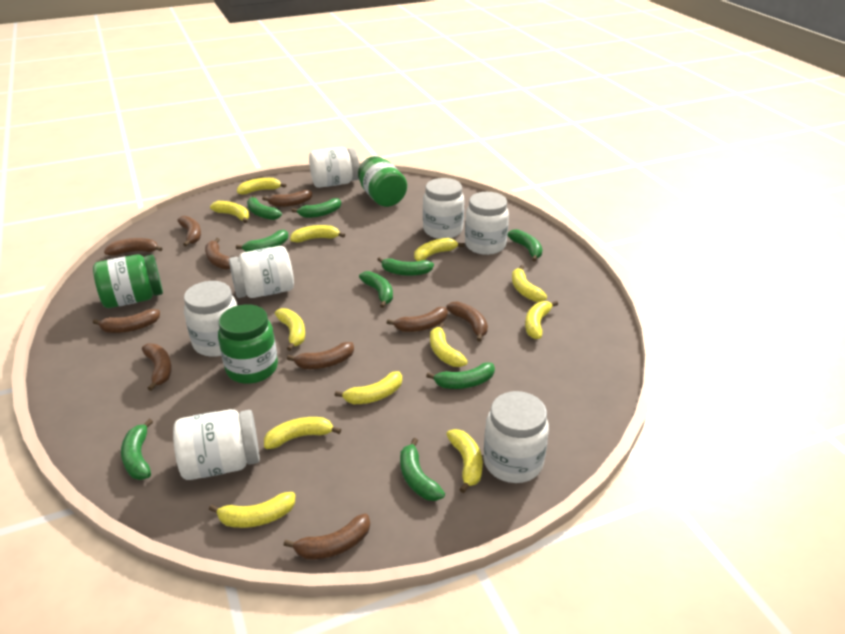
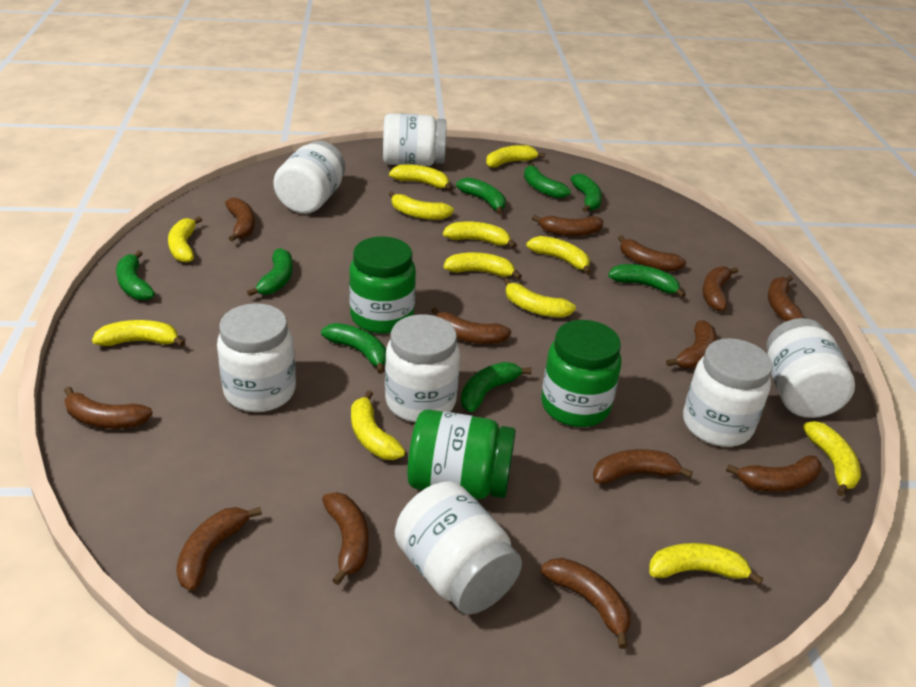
brown banana: [93,309,160,333] [104,238,162,256] [142,344,172,391] [177,216,201,246] [205,238,230,270] [262,190,312,207] [283,514,370,559] [287,342,354,369] [387,307,448,332] [446,301,488,342] = 10 -> [64,386,153,429] [176,507,262,591] [225,198,255,242] [322,492,369,585] [431,307,511,344] [532,215,603,236] [541,558,631,649] [593,449,693,484] [618,235,686,271] [666,321,717,368] [702,266,738,311] [726,455,822,492] [768,276,803,321] = 13
green banana: [121,419,153,480] [236,230,288,252] [247,195,282,220] [291,198,341,218] [359,271,393,308] [377,257,434,276] [400,438,445,501] [426,362,495,389] [508,229,543,262] = 9 -> [116,250,155,300] [247,248,293,296] [321,323,386,374] [456,177,506,214] [461,362,532,412] [524,163,571,199] [570,174,602,212] [608,264,686,298] = 8

